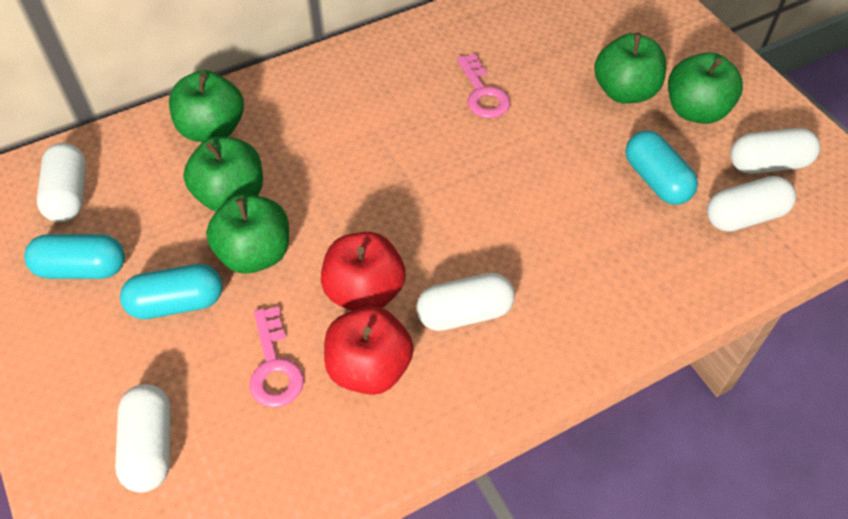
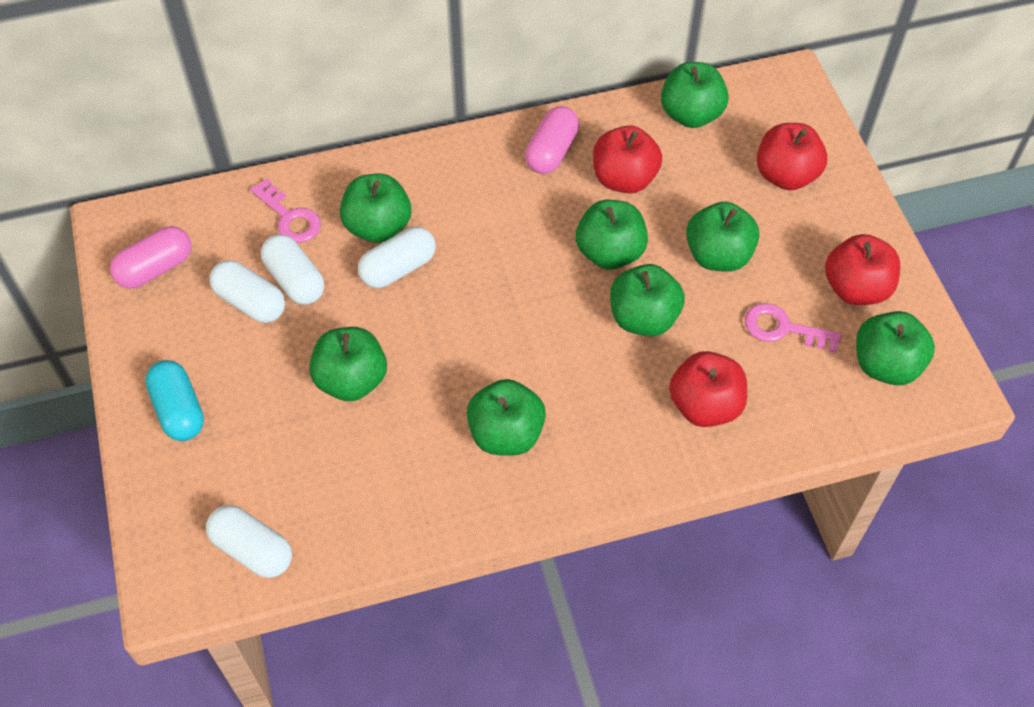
green apple: [169,70,244,142] [183,136,263,211] [206,194,289,274] [594,33,666,104] [668,52,743,124] = 5 -> [309,327,387,401] [340,174,411,243] [466,379,546,456] [576,200,648,270] [610,264,685,336] [661,62,729,128] [686,202,759,272] [856,311,935,385] = 8
pink capsule: none = 0 -> [110,226,191,289] [525,106,579,174] = 2
red apple: [321,232,406,311] [324,306,414,395] = 2 -> [593,125,662,194] [669,351,747,427] [757,123,827,190] [825,234,900,305] = 4
turquoise capsule: [24,234,125,279] [120,264,223,319] [625,131,698,205] = 3 -> [145,360,204,441] = 1
white capsule: [37,143,86,222] [115,384,171,493] [416,273,515,331] [707,176,796,232] [730,128,820,174] = 5 -> [206,505,292,578] [209,260,285,323] [261,234,324,305] [358,227,436,288] = 4

